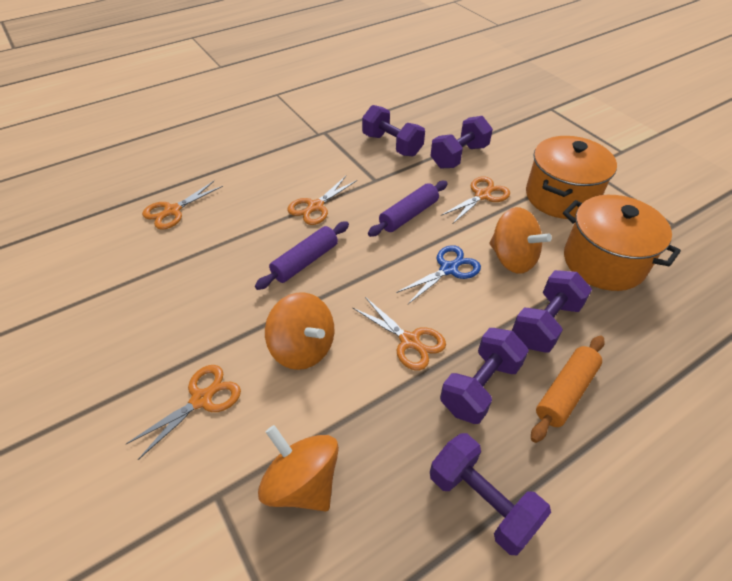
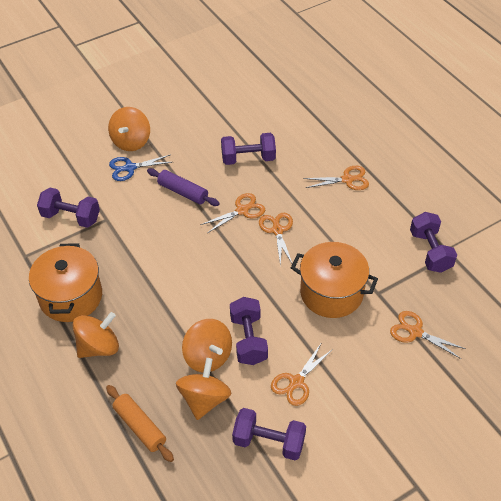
orange spinning top: [258,425,339,511] [265,293,334,370] [489,207,552,274] = 3 -> [73,312,119,358] [108,107,150,151] [176,358,231,420] [182,319,232,373] = 4
purple rolling pin: [255,221,349,290] [368,181,448,237] = 2 -> [147,168,220,206] = 1

